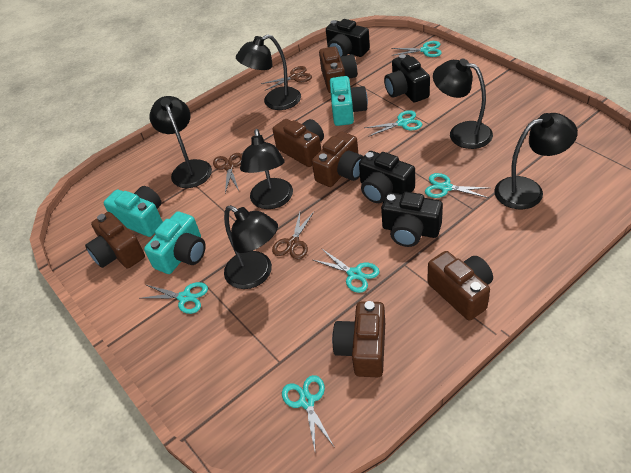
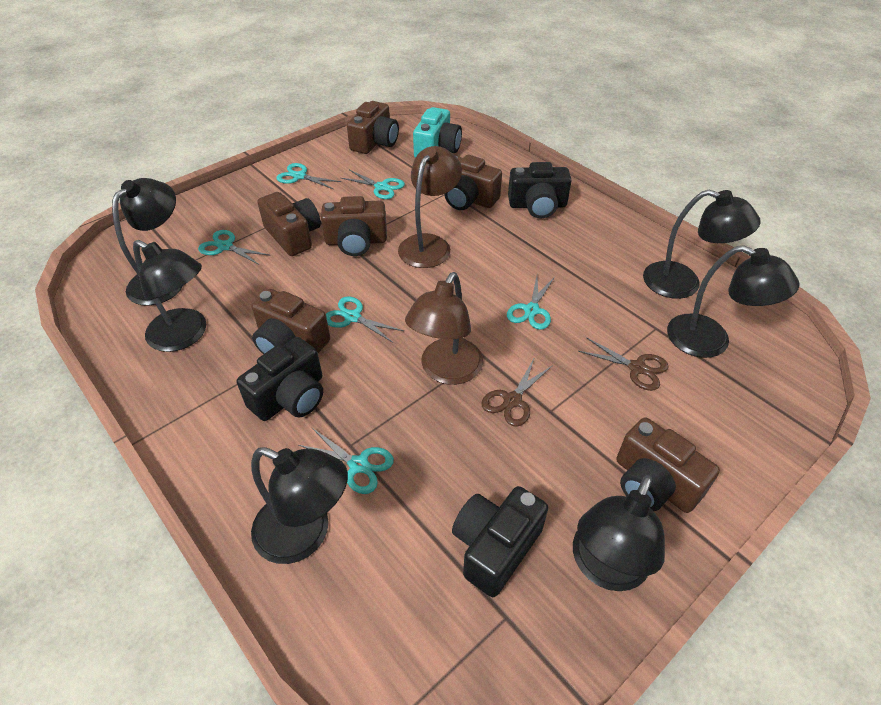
black camera: [326,19,370,57] [359,151,415,203] [381,192,443,247] [384,54,430,102] = 4 -> [237,337,323,421] [452,486,548,597] [508,162,572,218] = 3
brown lamp: none = 0 -> [398,146,462,268] [405,272,483,385] = 2
brown scissors: [213,153,242,193] [261,66,312,90] [272,212,314,259] = 3 -> [481,357,553,427] [578,337,669,391] = 2
turquoise camera: [104,186,163,237] [144,211,205,274] [330,76,368,126] = 3 -> [413,107,462,158] = 1

